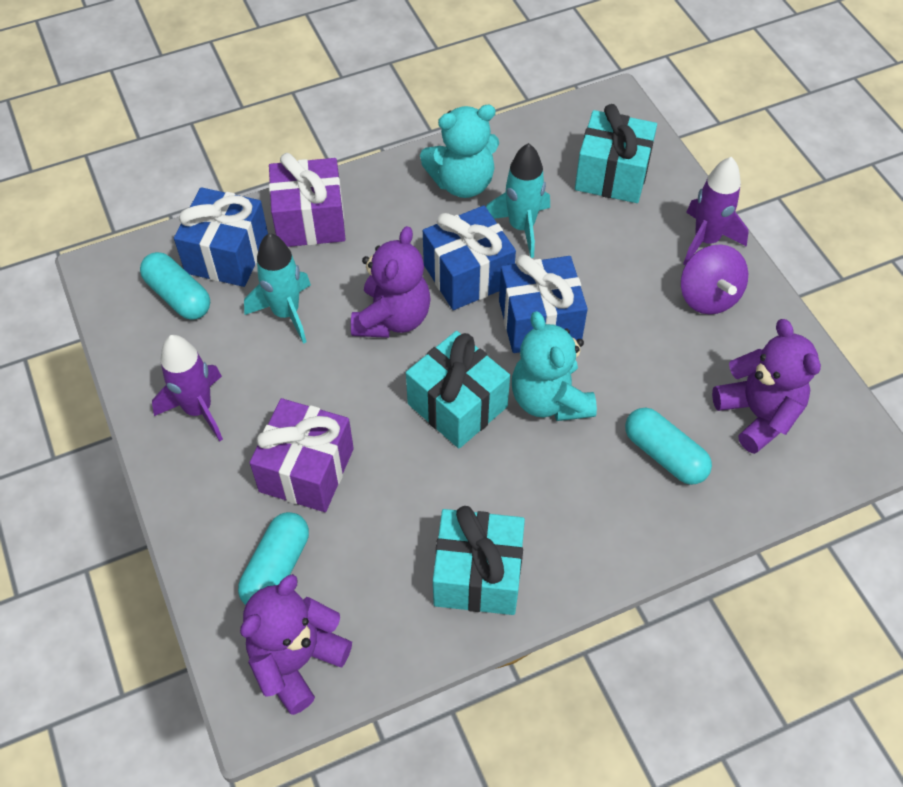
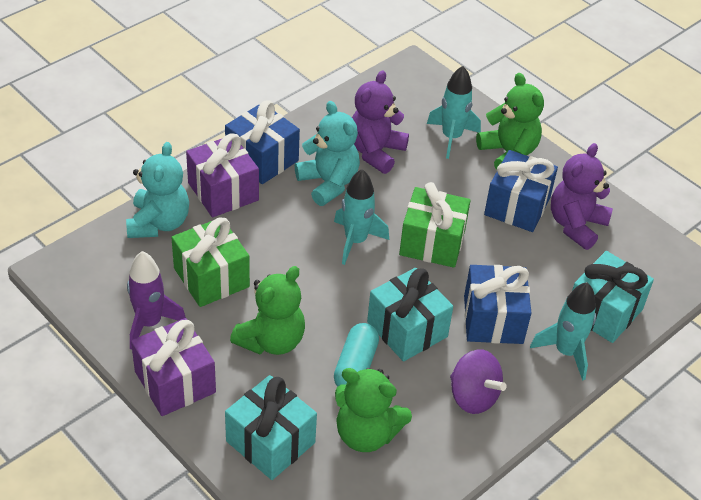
green gift: none = 0 -> [171,217,250,307] [399,182,471,268] = 2
green teddy bear: none = 0 -> [230,266,305,355] [335,368,412,452] [476,73,544,170] = 3
purple rocket: [152,335,223,441] [683,157,749,265] = 2 -> [127,251,186,350] = 1
purple teddy bear: [240,574,352,715] [351,226,431,338] [712,319,821,454] = 3 -> [352,70,409,174] [551,143,613,250] = 2
turquoise capsule: [140,252,210,320] [238,512,309,605] [625,408,712,485] = 3 -> [334,323,379,387] = 1
turquoise rocket: [244,233,311,344] [486,143,550,258] = 2 -> [334,169,389,265] [427,66,481,159] [530,282,596,381] = 3

